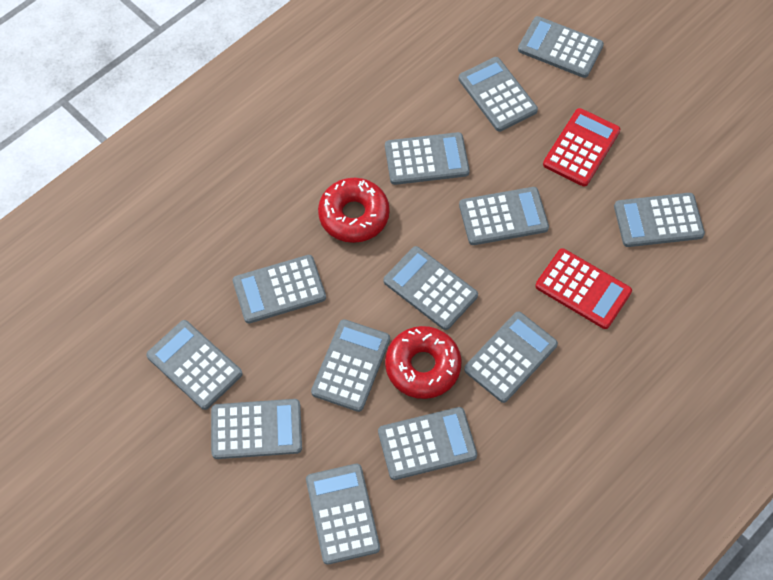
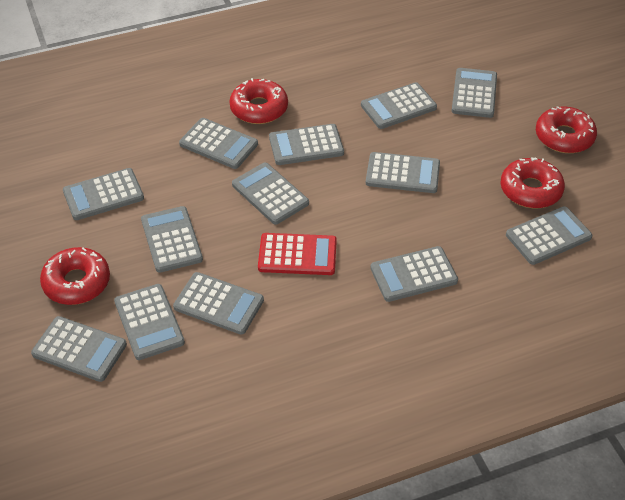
red calculator: [535,248,632,329] [543,108,621,186] = 2 -> [258,233,337,275] = 1
red donut: [318,178,390,243] [385,326,462,399] = 2 -> [40,247,110,305] [229,78,288,124] [501,157,565,208] [536,106,597,153] = 4

